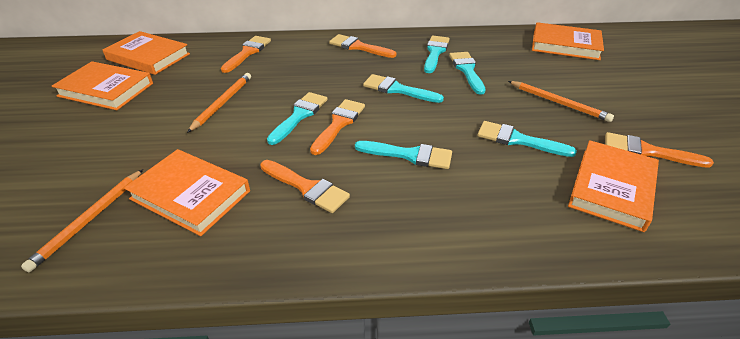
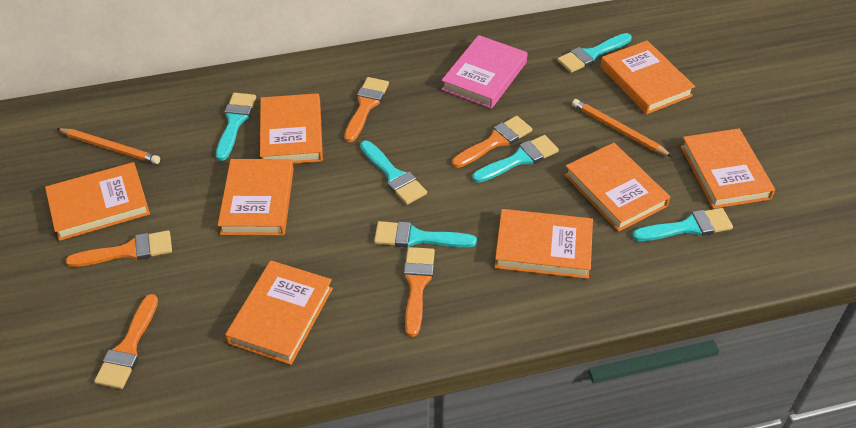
orange book: [52,61,153,110] [103,31,190,75] [124,149,250,236] [532,22,604,60] [568,140,659,232] = 5 -> [45,162,150,241] [218,159,294,236] [225,260,333,365] [260,93,323,164] [495,209,593,279] [564,143,670,232] [600,40,695,114] [681,128,775,209] = 8
orange pencil: [21,169,143,272] [187,73,251,133] [508,81,614,122] = 3 -> [57,128,160,164] [572,99,673,157] = 2
pink book: none = 0 -> [441,35,528,109] = 1

